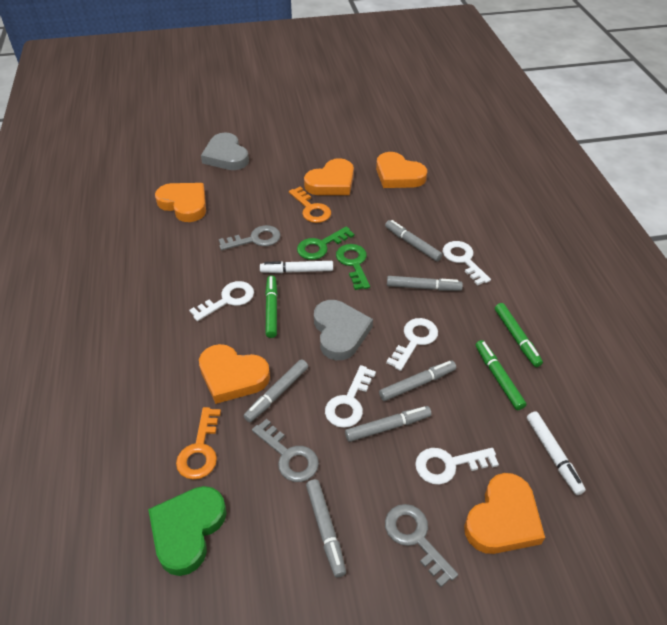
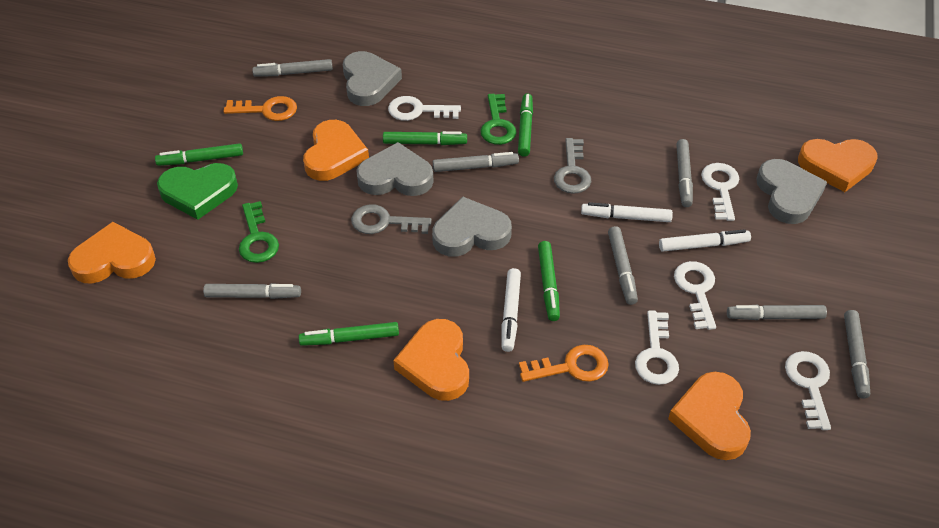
green marker: [265,275,278,338] [476,340,526,410] [495,303,543,367] = 3 -> [155,143,243,166] [299,322,399,346] [383,131,467,145] [518,93,533,157] [538,241,560,321] = 5
grey heart: [201,133,249,170] [314,300,373,360] = 2 -> [343,51,402,106] [356,142,434,196] [432,196,512,257] [756,159,827,224] = 4
grey key: [219,225,281,250] [252,419,319,482] [385,504,458,587] = 3 -> [351,204,432,234] [554,138,591,194] = 2
grey marker: [244,359,308,422] [306,479,346,577] [345,406,432,442] [379,360,456,401] [385,220,443,262] [387,276,463,291] = 6 -> [203,283,301,299] [252,59,333,77] [433,152,519,172] [608,226,638,305] [676,139,693,207] [727,305,827,320] [844,310,870,399] = 7
white marker: [260,261,333,273] [527,411,586,495] = 2 -> [502,268,521,352] [581,202,673,222] [659,229,751,252] = 3

